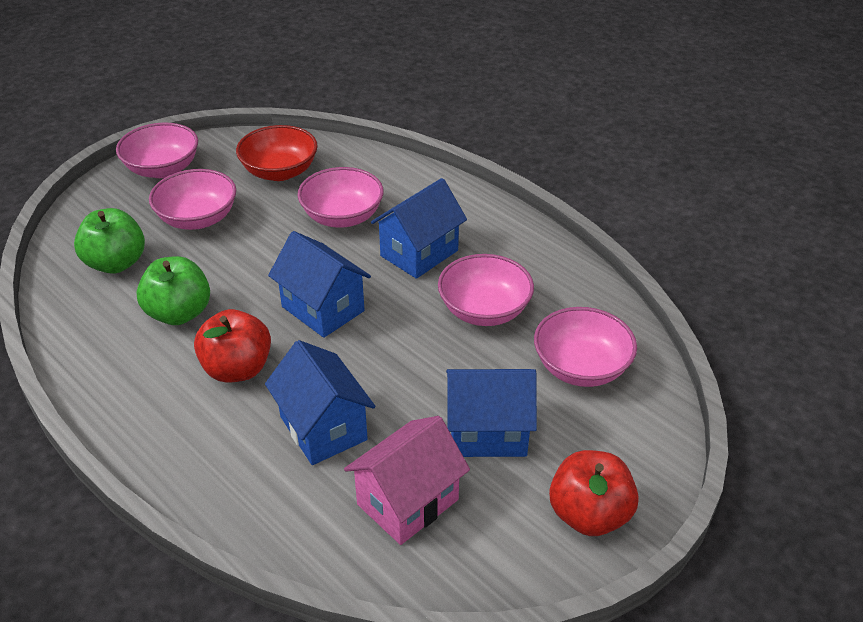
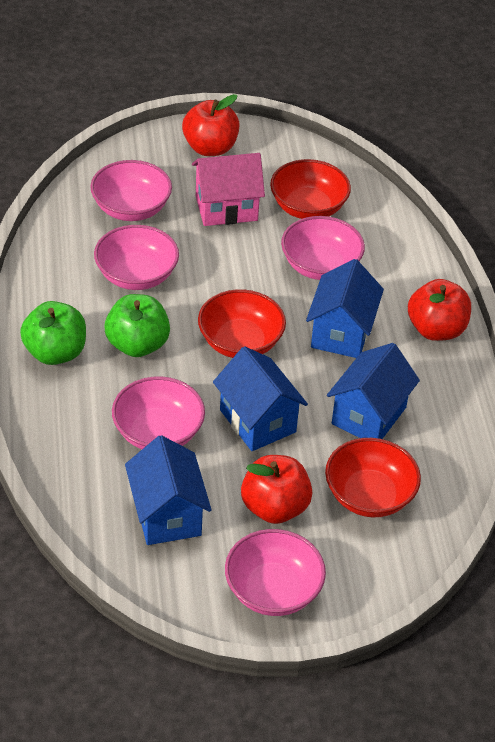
red apple: [194,309,271,383] [549,450,639,536] = 2 -> [182,94,240,156] [241,455,312,524] [408,279,471,341] = 3
red bowl: [236,125,318,181] = 1 -> [198,289,286,358] [270,159,351,219] [325,438,421,517] = 3

